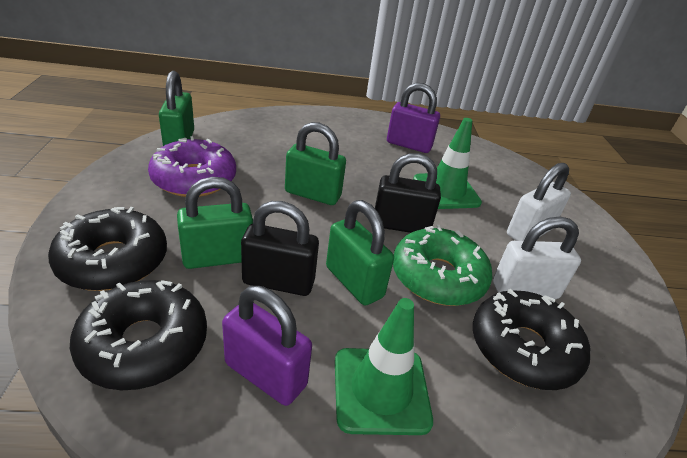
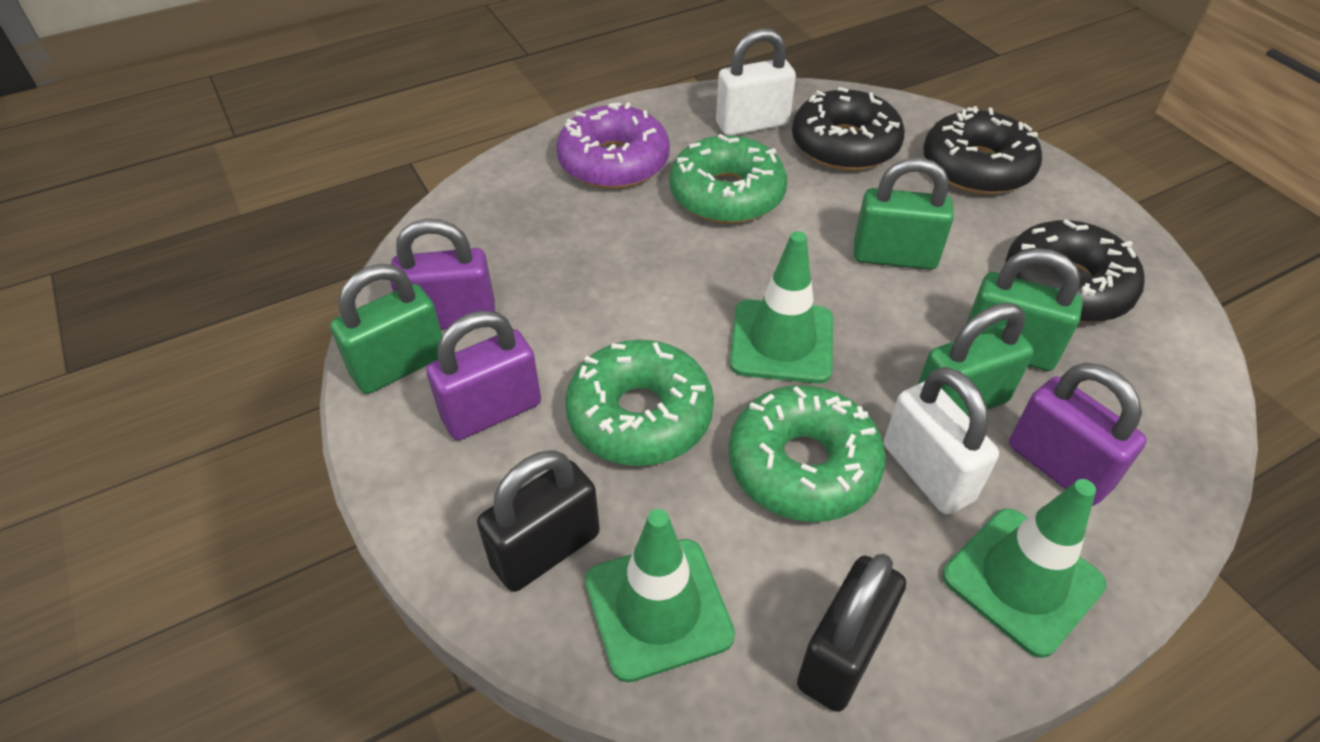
green donut: [393,225,493,306] = 1 -> [565,340,714,466] [669,134,787,224] [729,385,886,522] = 3
green traffic cone: [335,298,433,435] [413,118,482,209] = 2 -> [585,509,735,682] [730,231,833,384] [943,479,1107,658] = 3
purple padlock: [222,286,312,406] [387,83,440,153] = 2 -> [390,219,495,330] [426,311,541,440] [1009,363,1147,506] = 3

